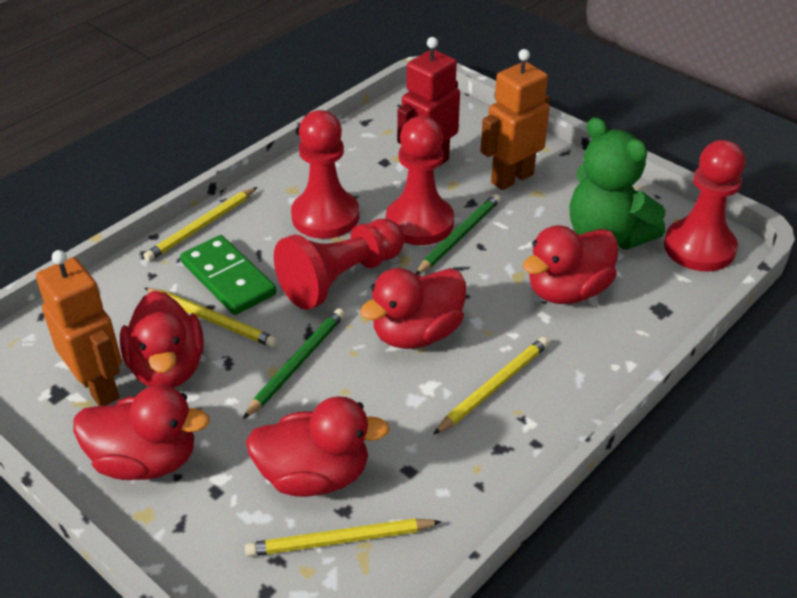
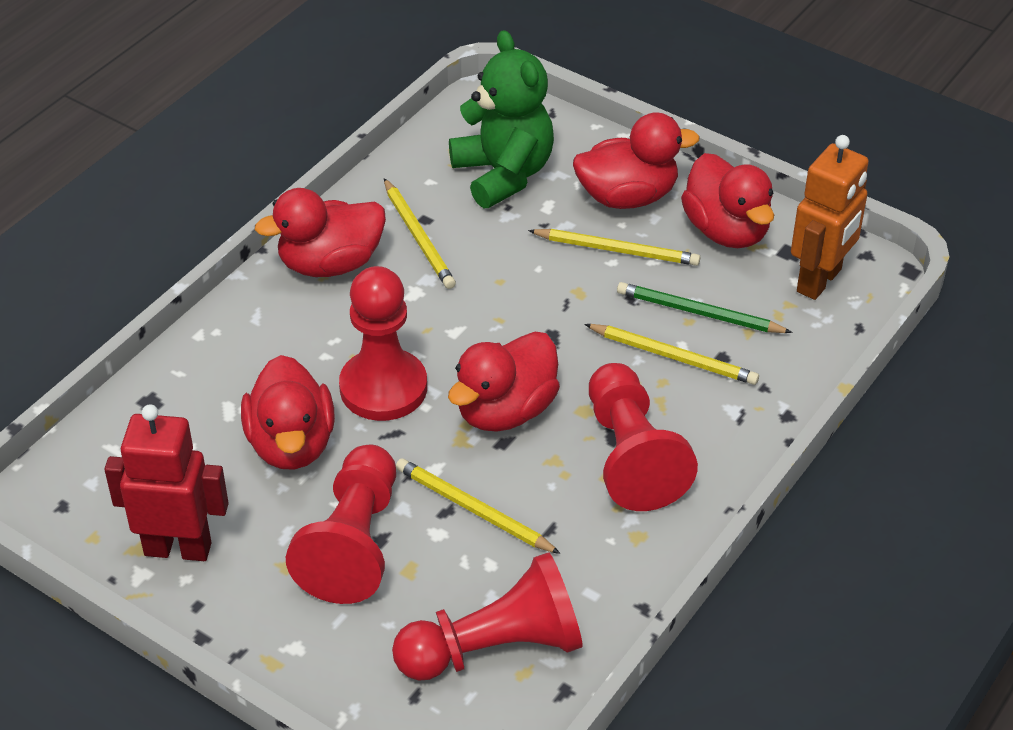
green domino: [180,235,277,315] = 1 -> none = 0
green pencil: [243,308,345,419] [416,194,501,275] = 2 -> [617,282,793,333] = 1
orange robot: [36,250,122,406] [480,49,550,190] = 2 -> [791,135,869,300] = 1

